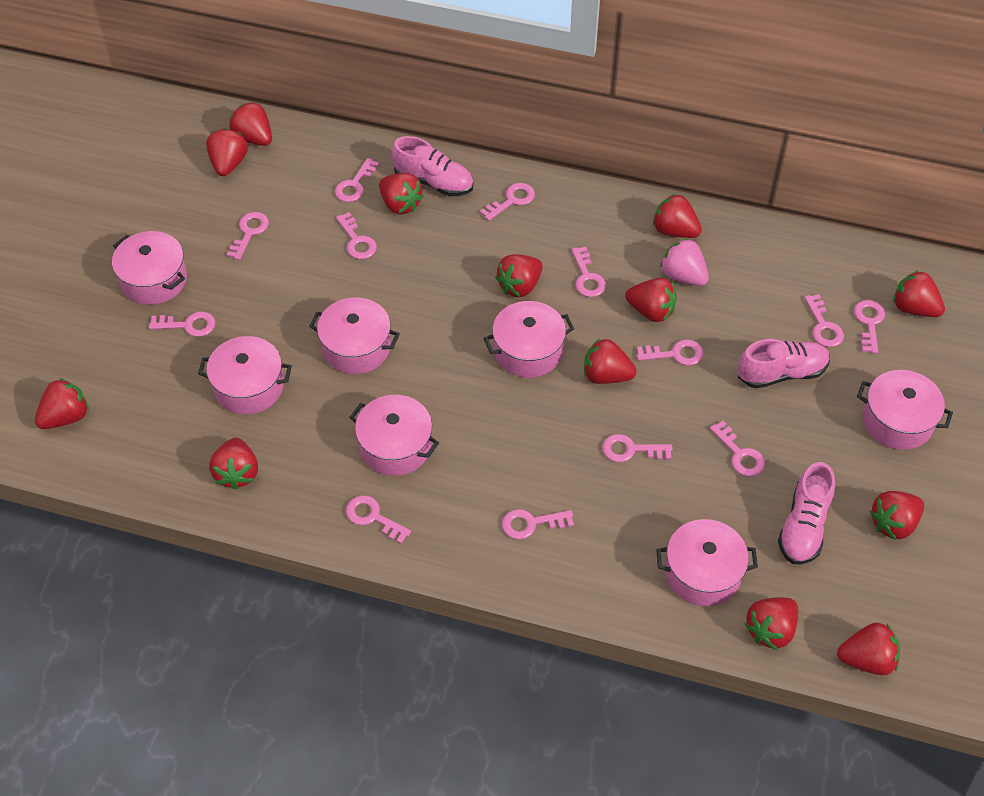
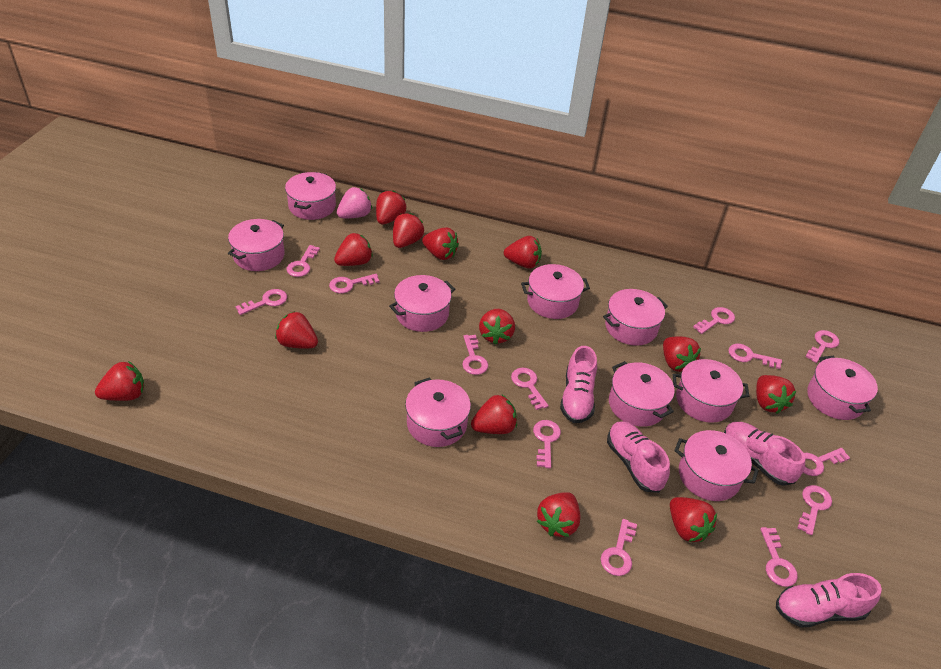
pink pot: [112,231,187,305] [198,336,292,415] [309,297,400,374] [349,395,439,476] [484,301,574,378] [656,519,758,606] [857,370,953,450] = 7 -> [228,219,285,271] [285,172,336,220] [389,275,455,332] [405,377,471,447] [521,264,590,319] [603,289,668,346] [609,361,675,427] [673,359,749,423] [674,430,759,501] [807,356,878,420] = 10
pink shoe: [391,136,474,196] [738,339,830,388] [778,462,835,564] = 3 -> [560,346,597,423] [607,421,670,493] [724,422,805,486] [776,573,882,627] = 4

